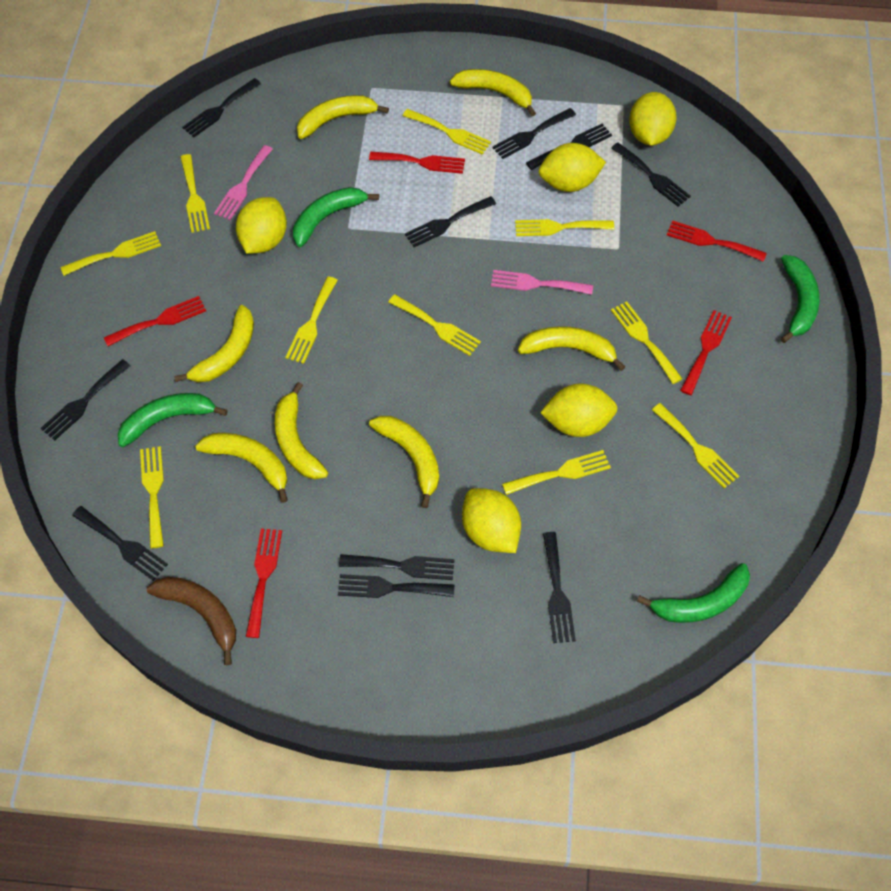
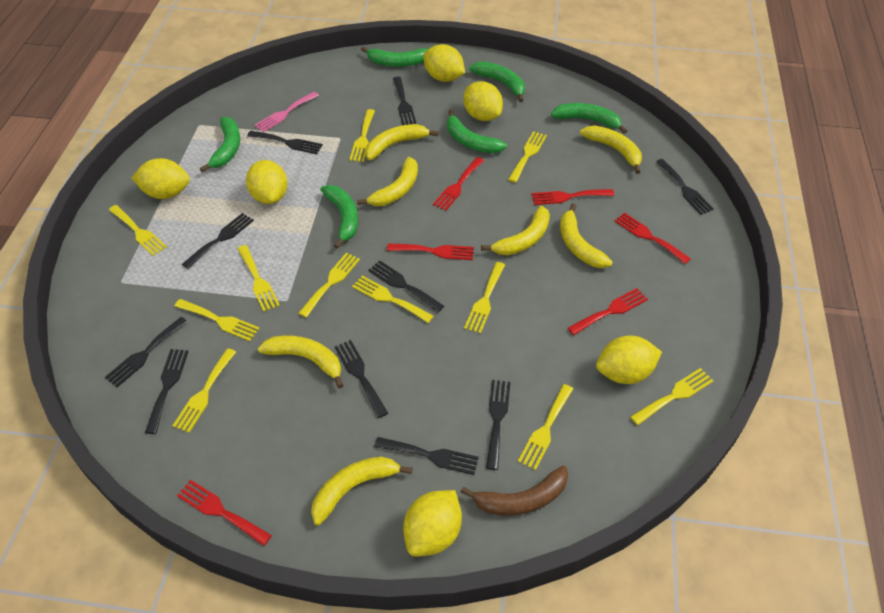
green banana: [118,393,228,447] [293,187,379,247] [637,563,750,623] [781,255,820,343] = 4 -> [200,117,240,172] [320,185,358,249] [361,46,428,67] [447,109,507,153] [469,61,525,102] [551,103,627,134] = 6
pink fork: [214,145,273,220] [491,270,593,295] = 2 -> [254,92,319,132] = 1
red fork: [104,296,206,346] [246,528,282,638] [369,152,465,174] [667,220,767,262] [680,310,732,395] = 5 -> [177,480,272,546] [387,243,474,260] [433,157,484,211] [532,189,614,205] [568,288,648,335] [615,212,691,264] = 6
yellow fork: [60,231,161,276] [140,446,164,548] [180,154,210,233] [285,277,338,364] [388,294,481,356] [403,109,491,155] [502,450,611,495] [515,219,614,236] [611,301,683,384] [652,403,739,489] = 10 -> [109,205,167,256] [173,348,236,433] [174,299,260,341] [238,245,280,312] [298,253,360,318] [349,109,375,162] [352,276,434,323] [464,262,505,333] [508,131,547,183] [518,384,573,470] [630,368,713,425] = 11
yellow lemon: [236,197,287,254] [462,488,521,553] [539,143,606,192] [540,384,617,437] [629,92,677,146] = 5 -> [132,158,190,199] [246,160,288,204] [403,490,462,557] [423,44,465,82] [463,81,503,121] [596,336,662,384] = 6

